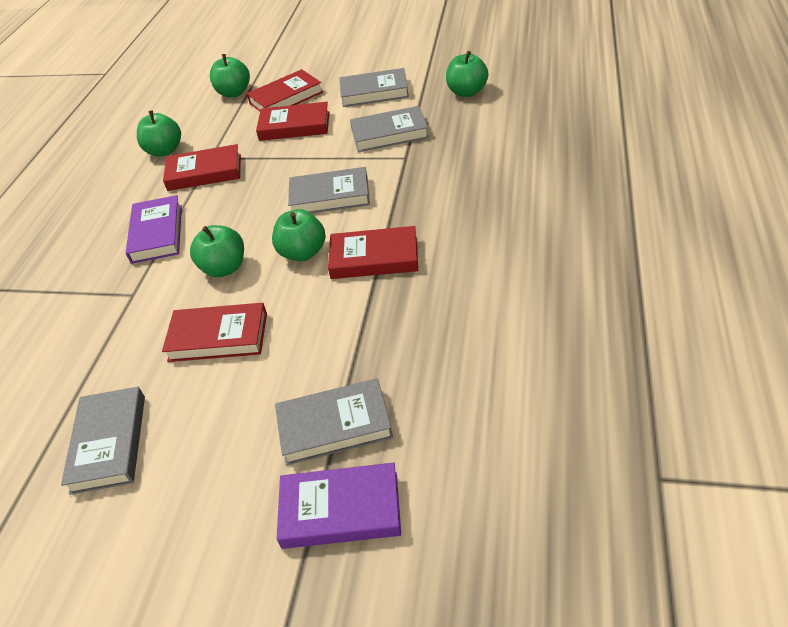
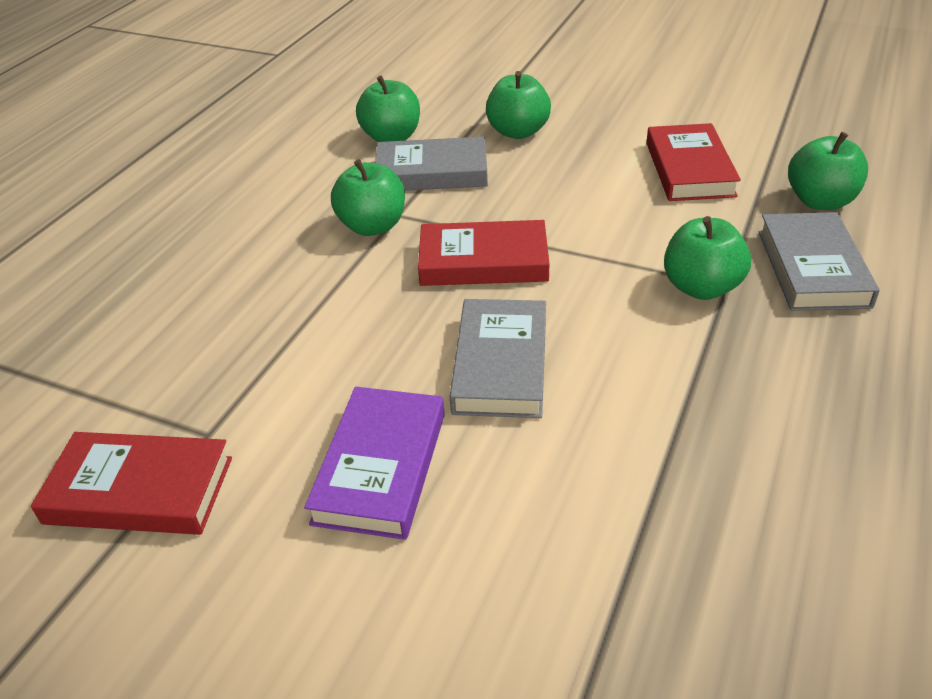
grey book: [61,387,145,495] [275,378,393,465] [288,167,370,213] [340,68,409,107] [350,106,429,152] = 5 -> [375,137,488,191] [450,299,546,418] [759,212,880,311] = 3
purple book: [126,195,182,264] [277,462,401,549] = 2 -> [304,387,445,540] = 1
red book: [162,303,267,362] [163,144,241,191] [247,69,323,111] [256,102,330,141] [328,226,418,279] = 5 -> [31,432,232,535] [418,220,550,286] [646,123,741,201] = 3

